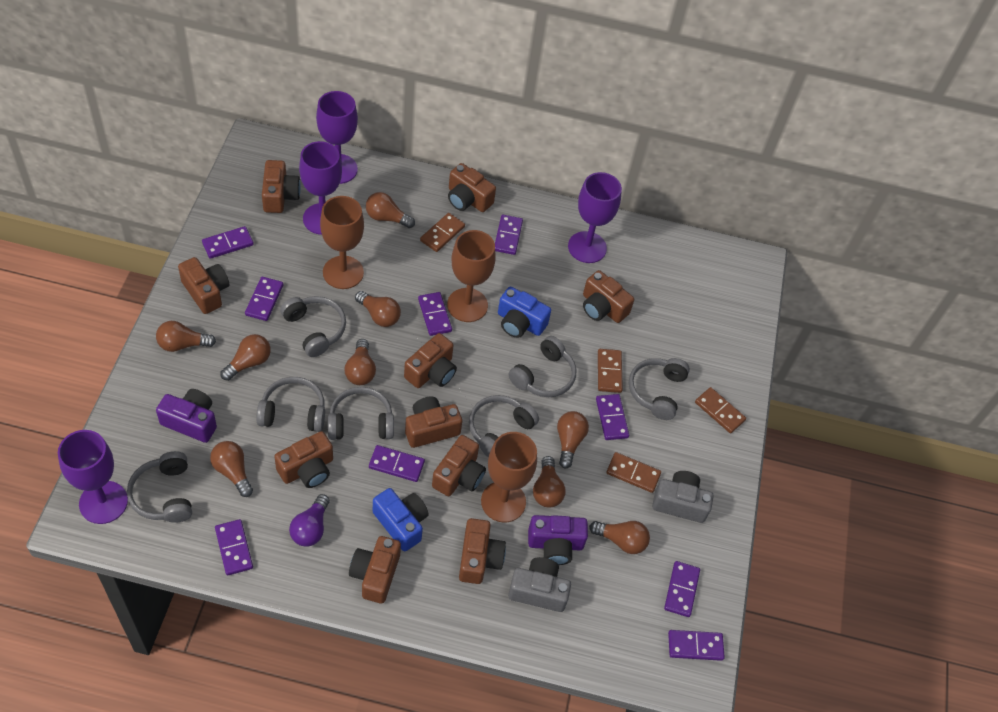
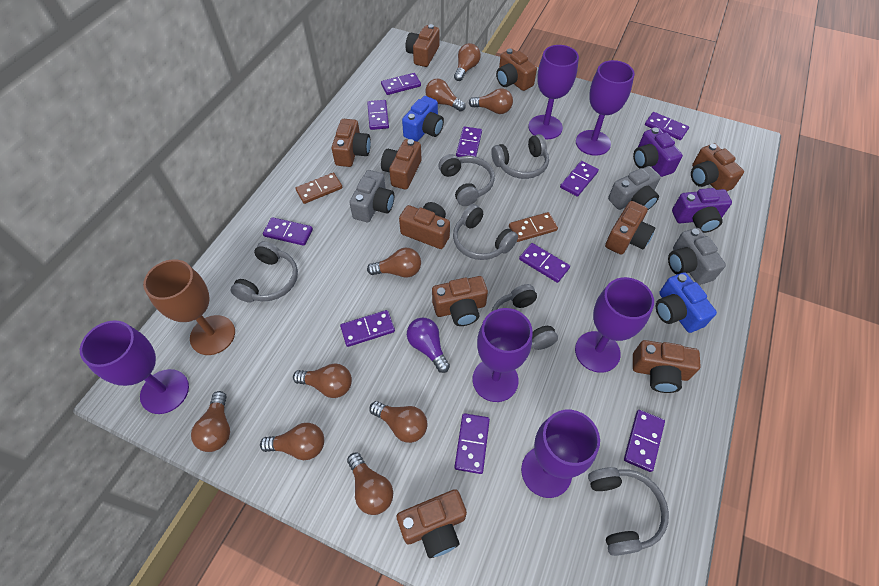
brown domino: [420,213,465,252] [598,349,623,393] [606,452,661,493] [695,387,746,433] = 4 -> [295,173,343,204] [509,212,558,242] = 2
brown goblet: [320,196,364,289] [447,230,496,322] [481,432,537,522] = 3 -> [143,259,235,355] = 1
grey camera: [508,557,571,612] [652,471,714,523] = 2 -> [349,170,394,222] [608,166,661,210] [668,228,726,285] = 3
grey headphones: [127,451,192,523] [256,377,325,432] [280,296,346,357] [328,387,394,440] [469,395,539,458] [509,336,576,397] [629,358,690,420] = 7 -> [231,241,298,303] [438,154,495,206] [453,204,518,260] [491,134,549,179] [491,284,558,350] [588,467,669,556] = 6
purple domino: [202,226,254,259] [215,519,253,576] [245,277,283,321] [369,445,425,482] [418,292,452,336] [495,215,523,255] [596,394,629,440] [664,561,700,617] [668,630,725,661] = 9 -> [263,217,313,246] [340,310,395,347] [367,100,389,130] [381,73,421,95] [454,413,490,474] [456,127,482,157] [519,243,570,283] [560,161,599,197] [624,410,665,472] [645,112,689,140] = 10
purple goblet: [58,430,128,524] [299,141,342,235] [316,91,358,184] [568,172,622,263] = 4 -> [80,320,189,414] [472,308,533,402] [521,410,600,498] [528,45,579,139] [575,277,654,373] [576,60,635,156] = 6

